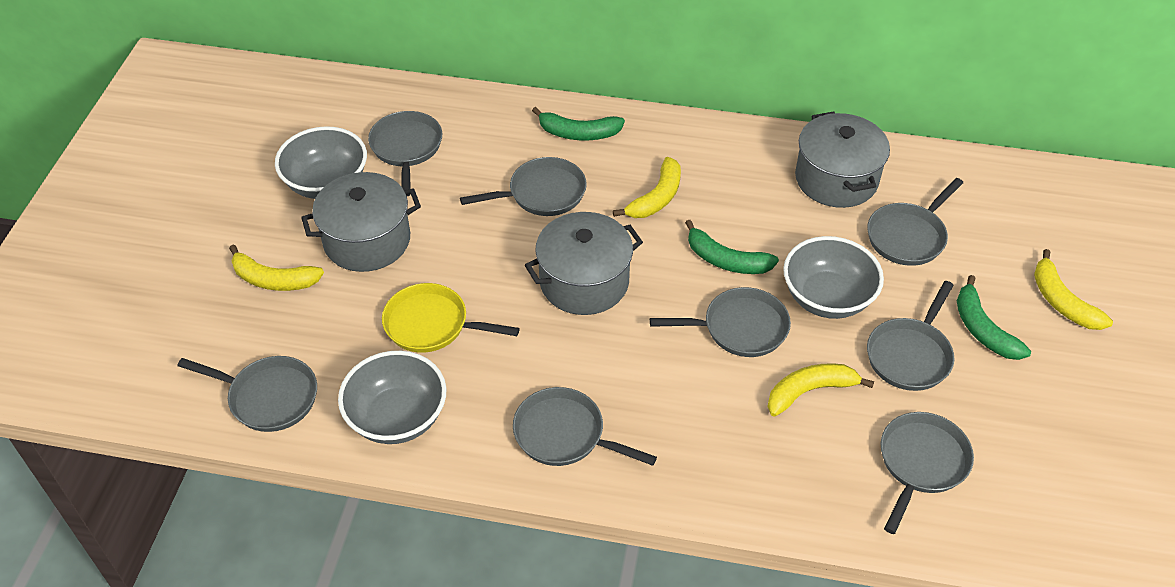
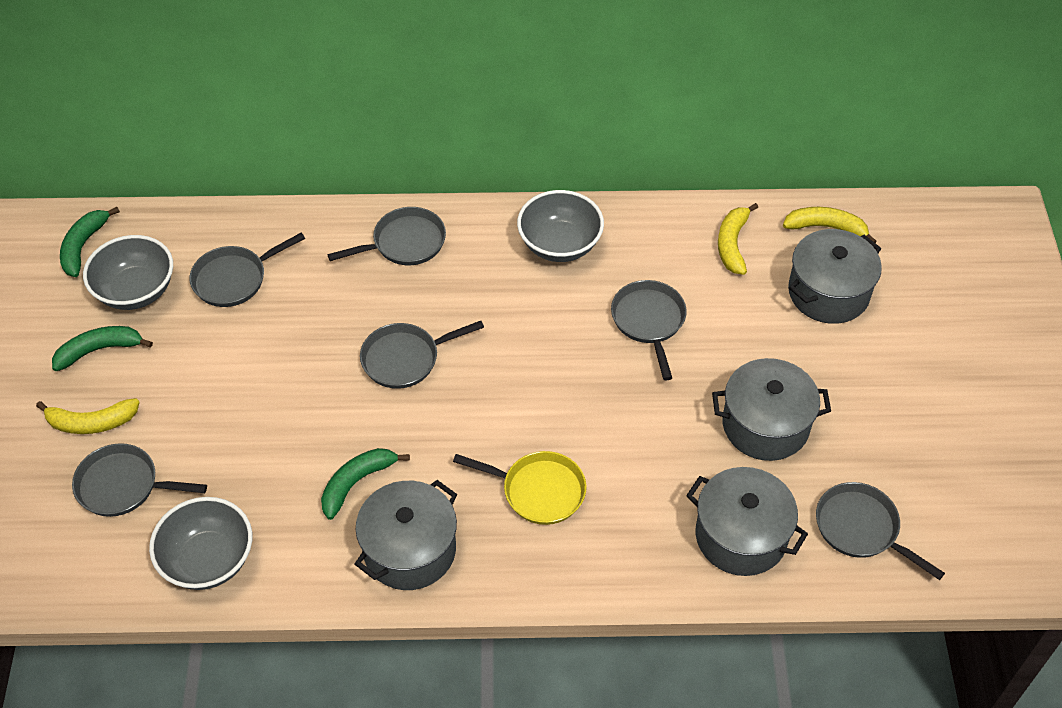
grey pan: [177,356,317,432] [368,111,442,196] [460,157,587,216] [513,387,657,466] [650,287,791,357] [867,178,963,266] [867,281,954,391] [881,412,974,534] = 8 -> [72,443,207,517] [190,233,305,307] [327,207,446,265] [360,321,484,389] [611,280,687,380] [816,482,945,580] = 6
grey pot: [301,172,421,272] [525,212,643,315] [795,111,890,208] = 3 -> [355,480,457,590] [686,467,808,576] [712,358,831,461] [788,229,882,324] = 4
yellow banana: [229,244,324,291] [613,157,681,218] [767,363,874,417] [1034,249,1113,330] = 4 -> [36,398,140,434] [718,203,758,275] [783,207,877,243] = 3

